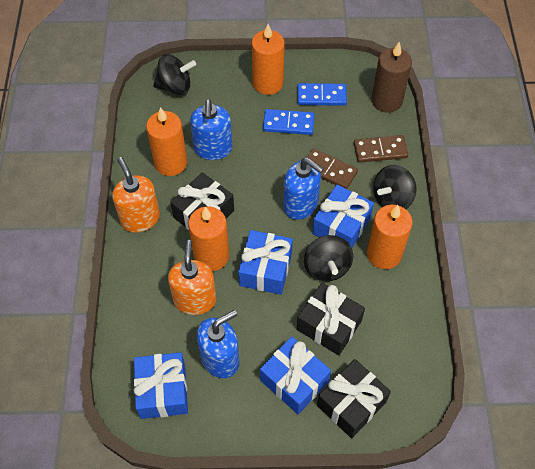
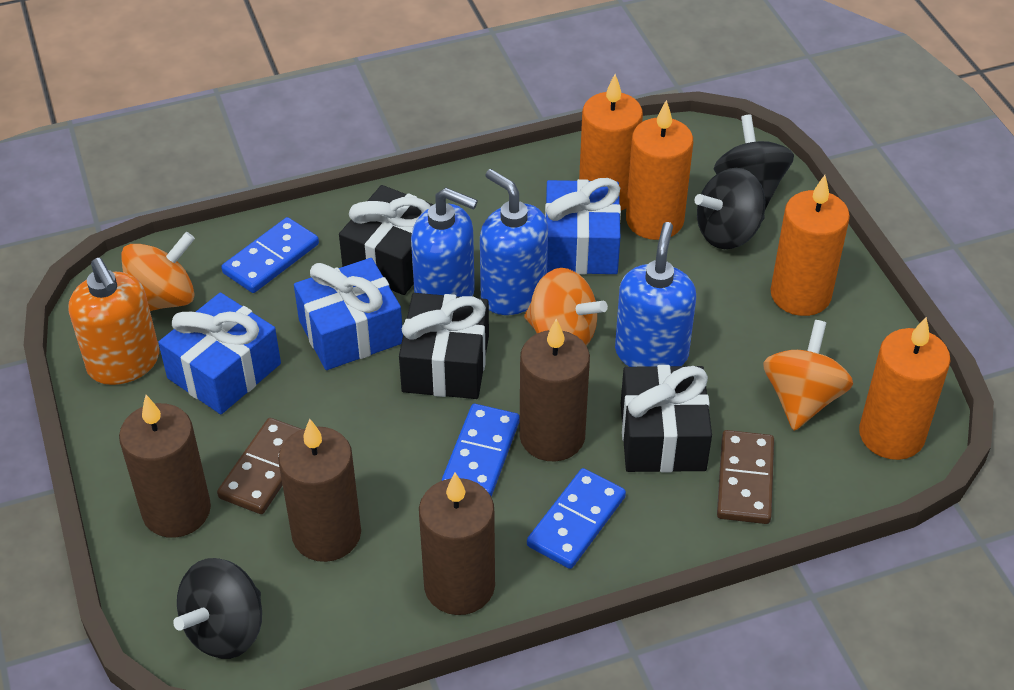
blue domino: [263,109,314,135] [297,83,347,106] = 2 -> [221,217,319,293] [442,404,520,496] [527,468,626,569] = 3
blue gift: [134,352,188,419] [238,230,293,295] [260,337,331,414] [312,185,374,248] = 4 -> [158,293,281,414] [294,258,403,370] [545,178,621,274] = 3
brown candle: [372,42,412,113] = 1 -> [119,395,211,538] [278,419,361,562] [419,473,495,615] [519,318,590,461] = 4
orange soap dispenser: [112,157,160,233] [168,240,216,315] = 2 -> [68,258,159,385] = 1
orange spinning top: none = 0 -> [121,232,195,311] [524,268,608,346] [763,320,853,431] = 3

